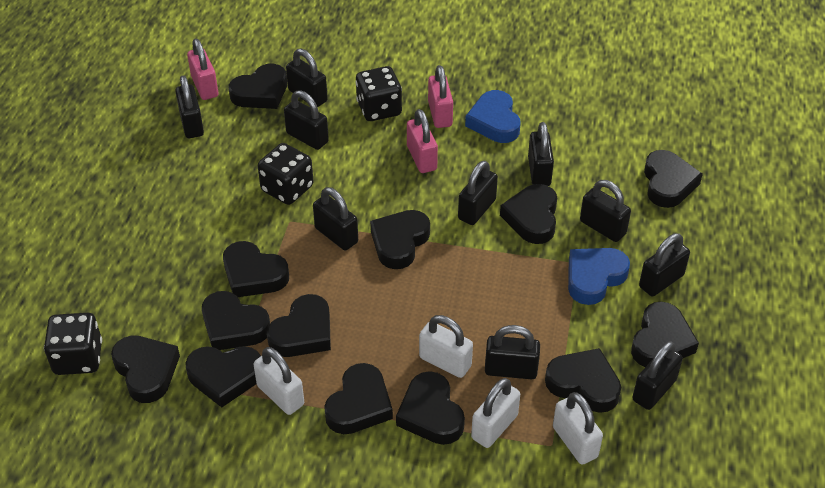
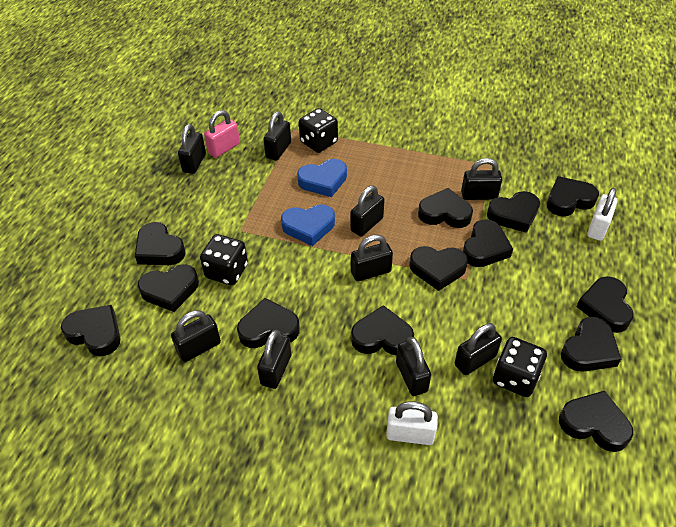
black padlock: [175,75,204,138] [284,90,329,150] [286,48,328,107] [313,187,358,250] [458,161,498,225] [485,325,540,379] [528,122,554,186] [580,180,631,242] [632,341,683,410] [639,234,690,296] = 10 -> [171,310,221,362] [178,124,206,174] [257,330,291,389] [263,111,291,161] [350,185,384,237] [351,234,393,282] [396,337,431,396] [455,323,502,375] [461,158,502,200] = 9
pink padlock: [187,39,218,100] [407,109,438,173] [428,65,453,128] = 3 -> [204,110,240,158] = 1
white padlock: [253,347,304,415] [419,315,473,378] [471,378,520,448] [553,392,603,465] = 4 -> [386,401,438,445] [587,188,618,241] = 2

